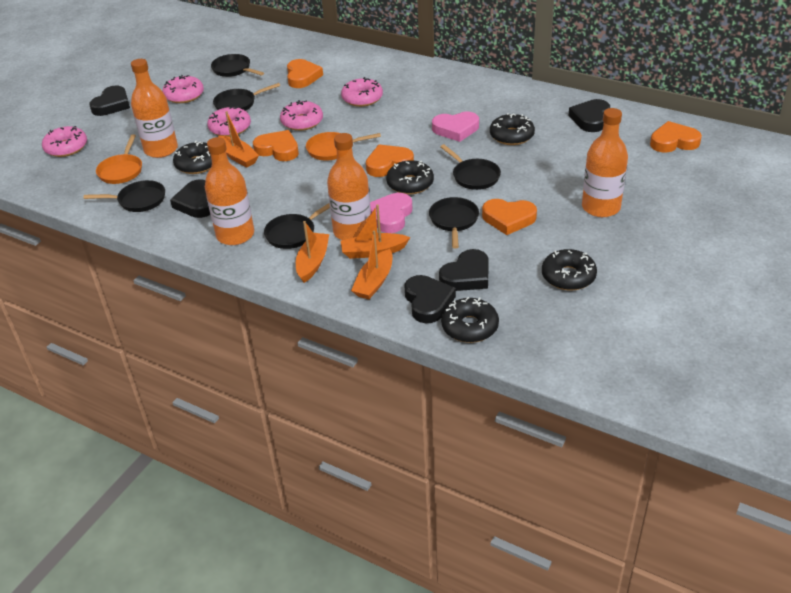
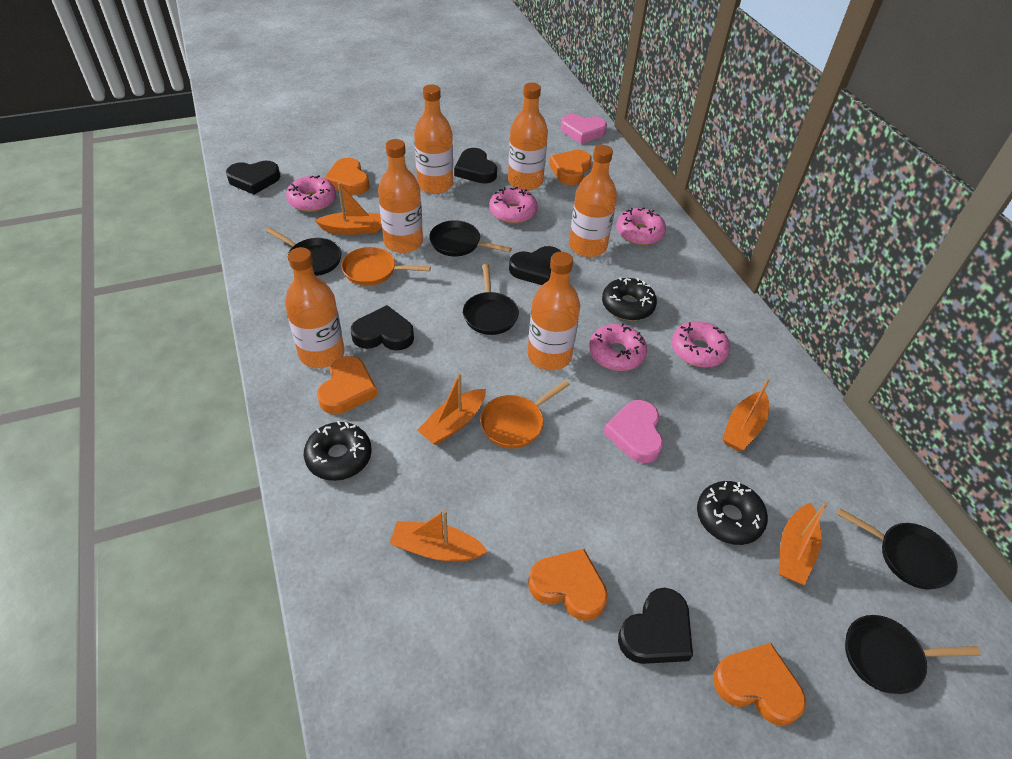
black donut: [173,141,212,174] [386,160,434,195] [441,297,499,343] [490,113,535,145] [542,249,597,291] = 5 -> [304,421,372,481] [602,277,657,321] [697,481,768,545] = 3
black pan: [83,180,165,212] [211,54,264,77] [213,83,280,111] [264,203,330,249] [429,197,479,249] [440,144,501,190] = 6 -> [266,227,342,276] [429,220,512,256] [463,264,519,335] [837,508,958,589] [845,615,981,694] = 5
orange boat: [218,111,259,167] [296,221,329,283] [340,205,410,259] [351,231,393,299] = 4 -> [315,183,382,235] [389,510,488,562] [417,373,486,445] [722,378,770,451] [779,502,828,585] = 5
orange bottle: [131,59,178,158] [205,137,254,245] [327,133,371,240] [582,108,628,217] = 4 -> [285,247,345,368] [378,139,423,253] [414,85,453,194] [508,83,548,191] [528,252,580,370] [569,145,617,257] = 6

